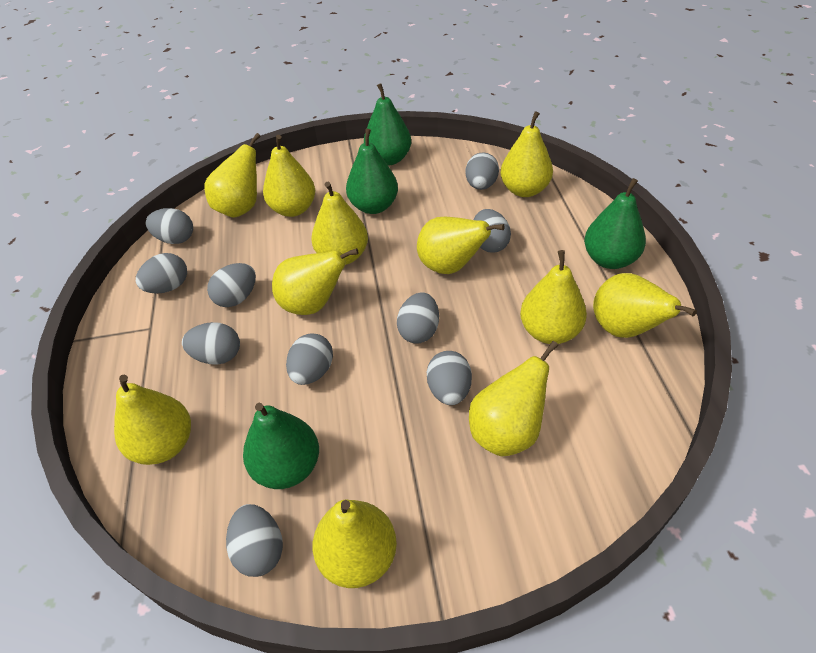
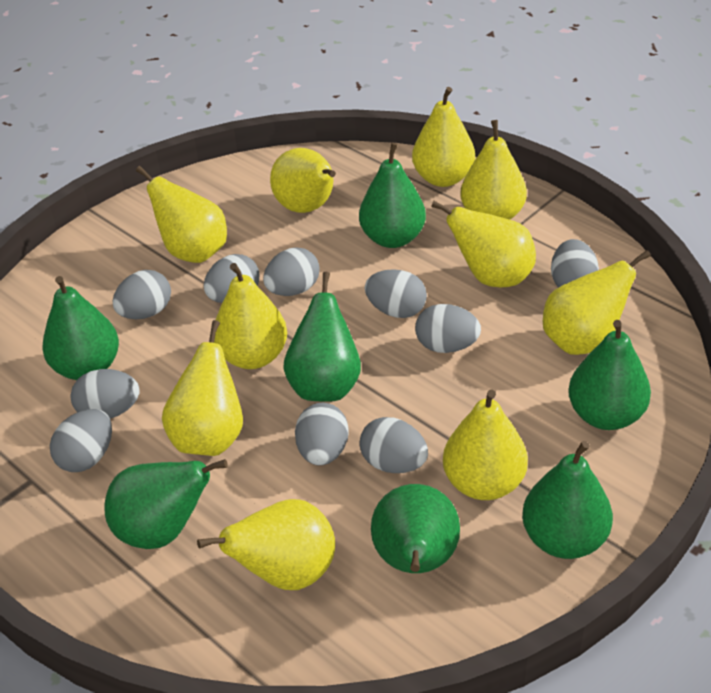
green pear: [243,403,319,489] [346,129,398,214] [364,84,411,166] [584,178,646,269] = 4 -> [42,276,119,380] [105,459,228,549] [283,272,361,402] [359,142,426,248] [371,484,460,573] [522,441,613,559] [568,320,651,430] = 7
yellow pear: [114,375,191,465] [204,133,261,218] [263,135,315,217] [272,248,359,315] [312,182,368,265] [313,500,397,588] [417,217,505,274] [469,341,558,456] [501,111,553,197] [520,250,587,344] [593,273,697,338] = 11 -> [136,166,227,263] [162,320,243,456] [197,499,335,590] [214,263,287,369] [270,148,336,213] [412,87,475,187] [431,201,536,287] [443,390,528,500] [460,120,527,220] [543,250,651,355] = 10

